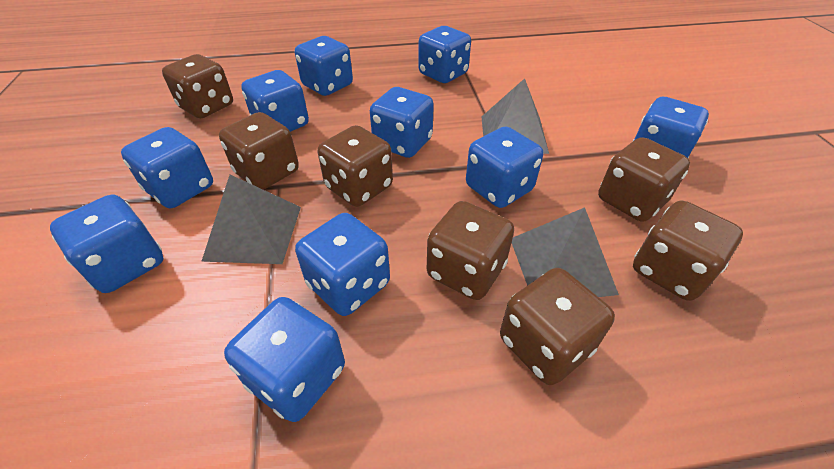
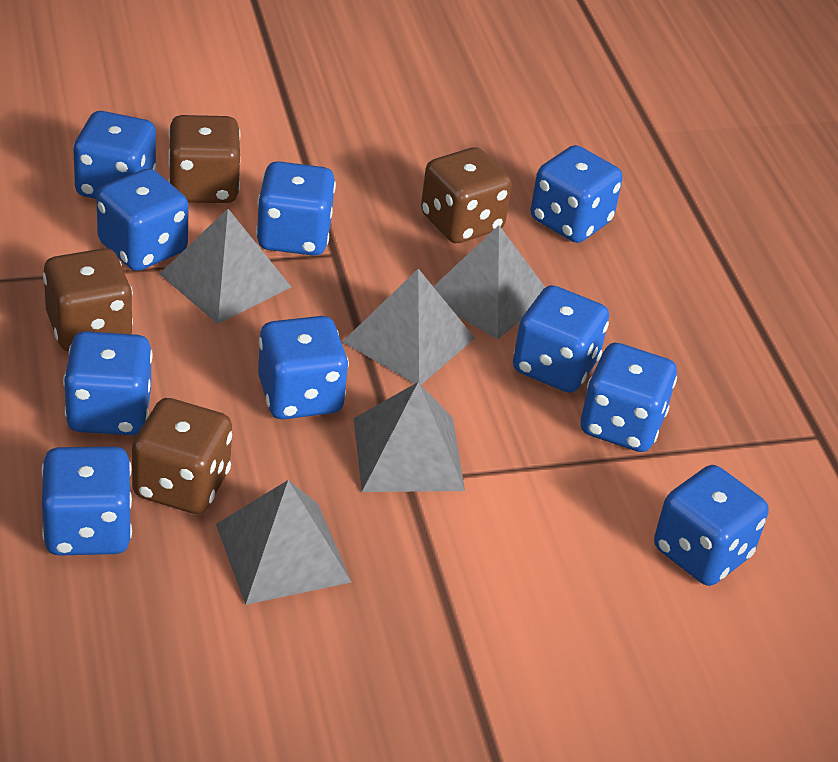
brown dice: [162,54,233,118] [219,112,299,190] [318,125,393,207] [427,201,514,300] [500,268,615,385] [598,137,690,222] [633,200,743,301] = 7 -> [43,248,133,351] [132,398,232,514] [168,115,241,203] [421,147,512,243] = 4
grey pyramid: [201,175,301,264] [481,78,549,154] [511,207,619,297] = 3 -> [160,209,291,324] [216,480,351,605] [342,269,475,385] [354,382,465,492] [433,225,546,339] = 5

